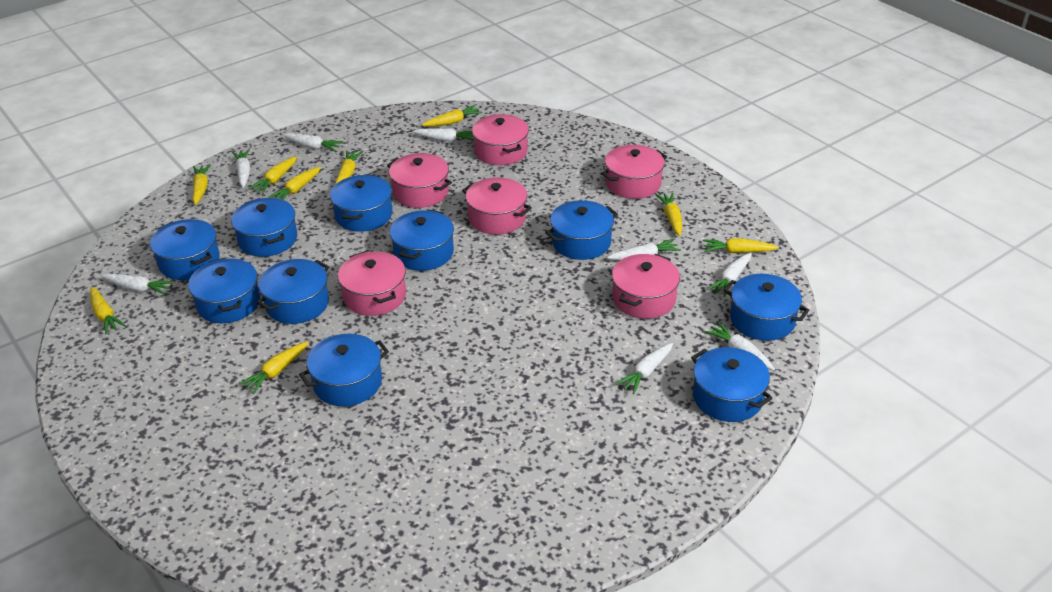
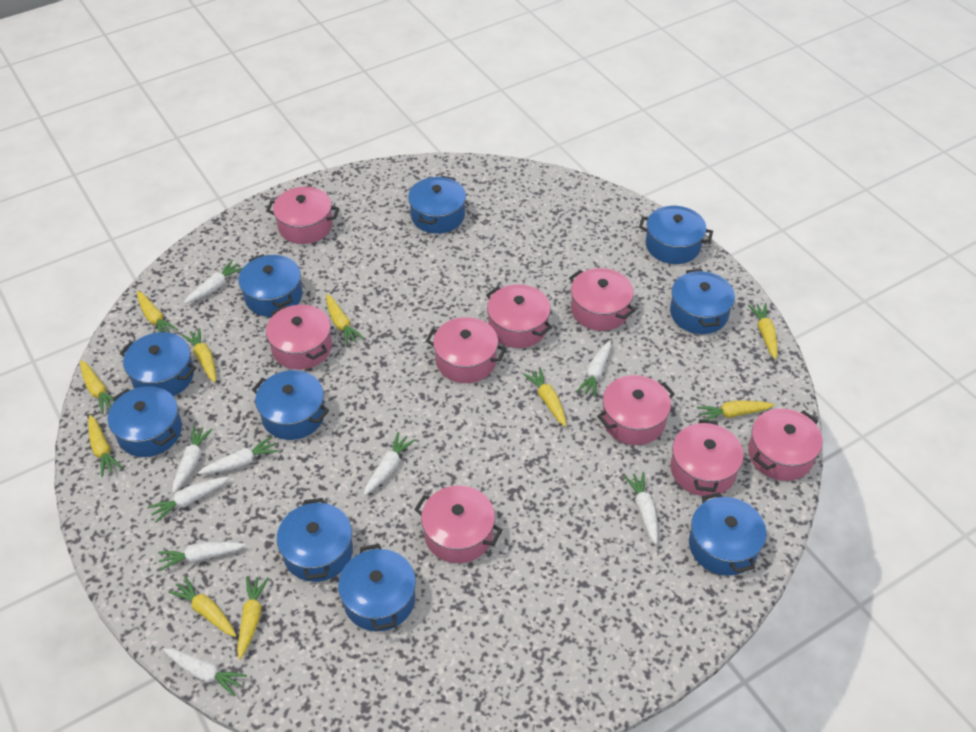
pink pot: [338,251,406,316] [387,153,452,208] [462,177,532,235] [472,114,529,165] [601,145,667,199] [612,254,680,319] = 6 -> [266,187,339,244] [266,305,332,370] [414,486,503,563] [426,317,506,383] [486,284,552,348] [569,268,636,331] [597,375,675,445] [670,419,744,496] [748,408,823,481] = 9
white carrot: [102,274,174,295] [232,149,250,188] [283,133,343,152] [413,128,474,142] [607,239,681,260] [616,343,673,394] [705,322,775,370] [707,253,752,297] = 8 -> [147,477,229,523] [158,542,246,571] [163,648,247,696] [172,426,213,493] [184,260,243,304] [198,436,279,474] [363,432,416,496] [576,340,611,398] [624,472,658,544] = 9
yellow carrot: [90,287,126,334] [193,164,211,205] [239,342,308,394] [249,156,297,194] [268,167,321,200] [335,150,363,185] [422,105,482,127] [656,193,682,236] [703,238,779,253] = 9 -> [80,360,114,414] [88,415,122,477] [137,291,178,333] [168,576,237,637] [182,328,216,382] [237,576,269,660] [326,294,364,346] [523,367,567,427] [697,400,775,420] [748,303,777,359] = 10

